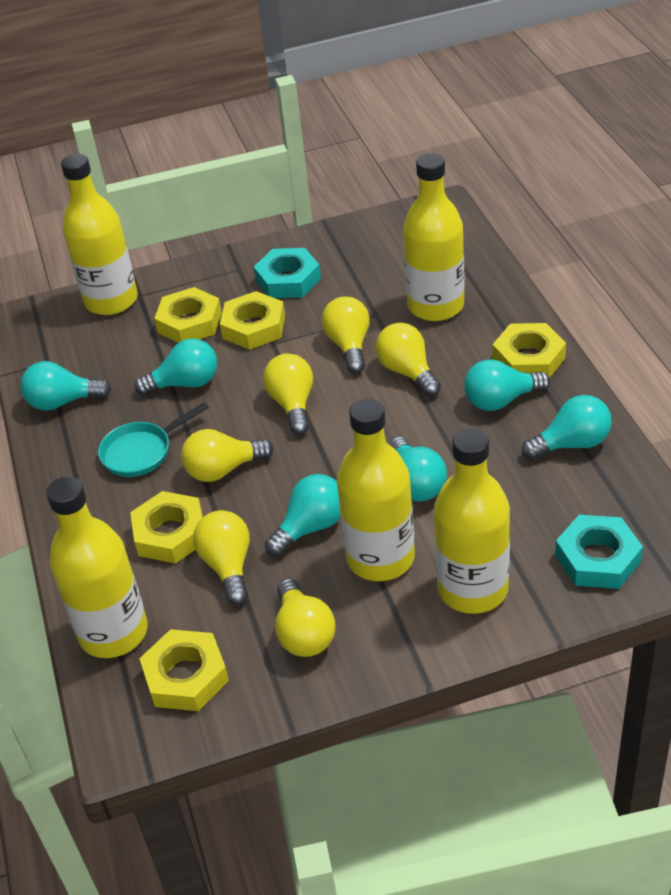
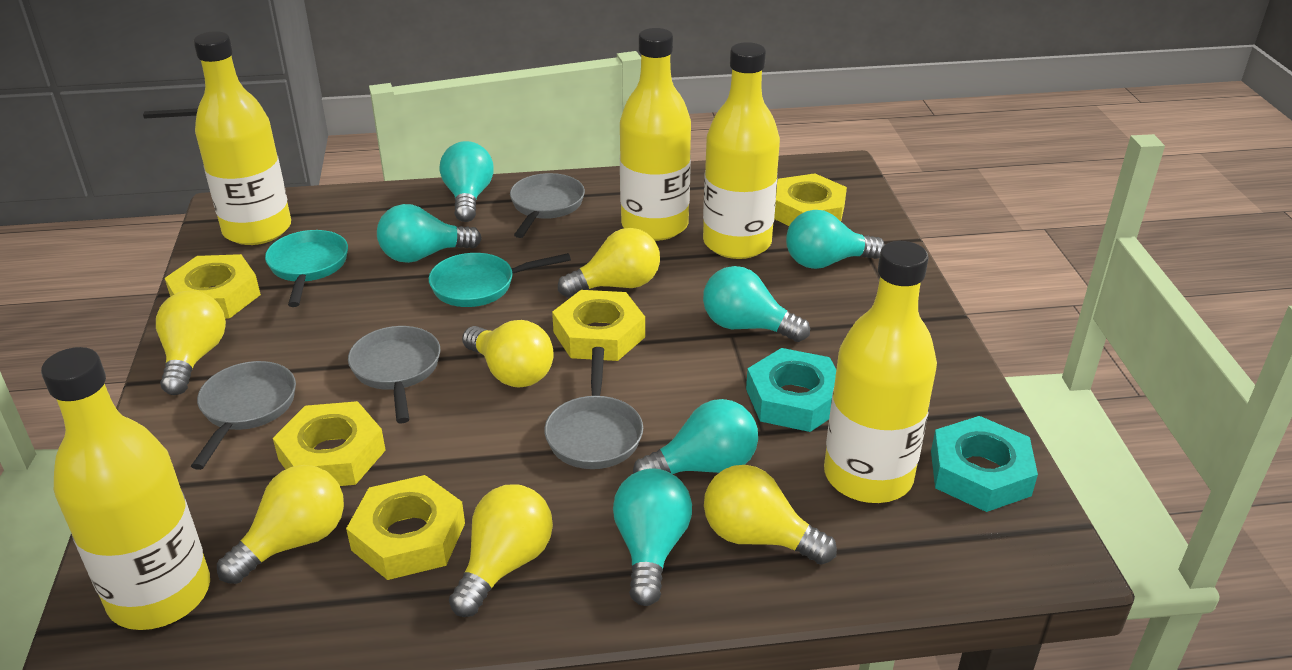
grey pan: none = 0 -> [191,361,296,470] [348,326,440,424] [510,173,585,238] [544,347,643,469] = 4
turquoise pan: [98,402,209,477] = 1 -> [265,230,348,307] [429,253,571,307] = 2

